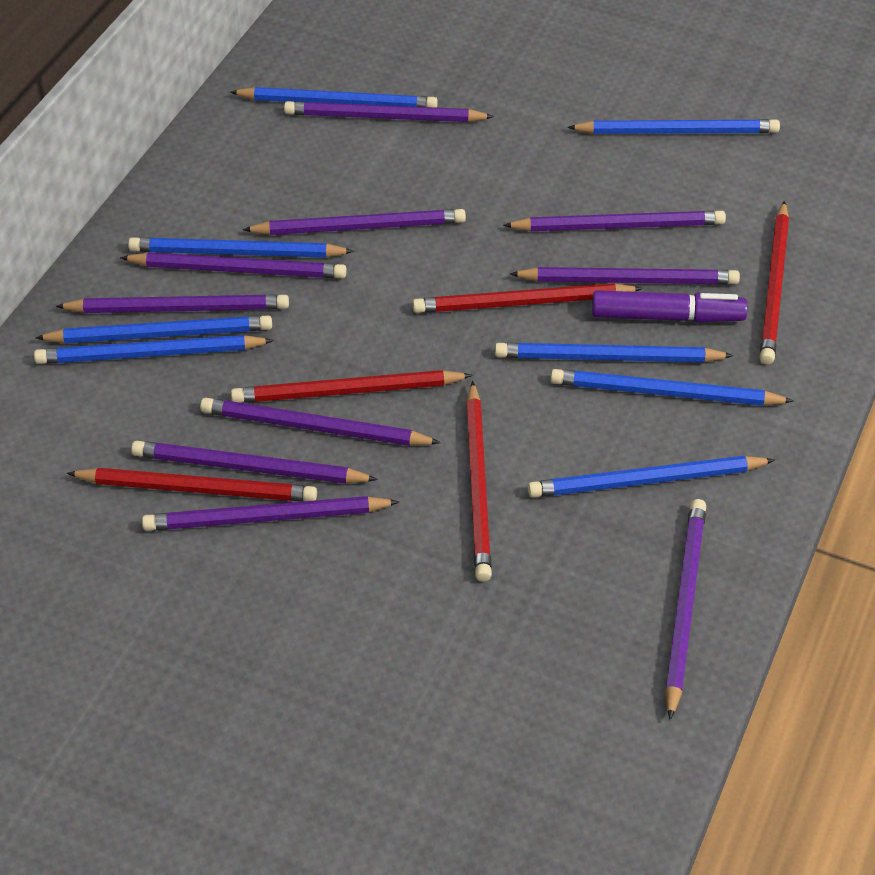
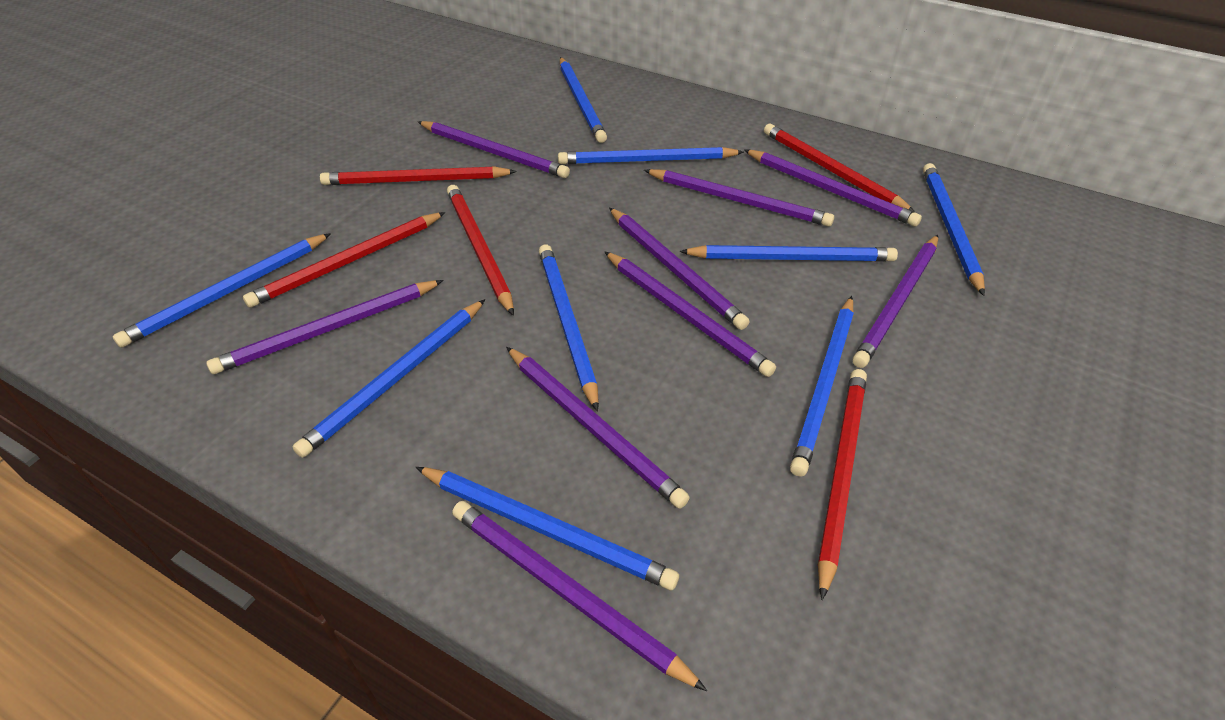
blue pencil: [34,335,274,364] [35,315,272,343] [128,237,354,258] [230,87,438,108] [495,343,734,363] [528,456,775,498] [551,369,794,406] [567,119,780,134] = 8 -> [113,233,331,348] [292,299,485,458] [416,467,679,590] [539,244,599,412] [558,147,744,164] [560,57,607,143] [679,245,898,262] [790,296,854,477] [923,163,985,296] = 9
purple marker: [592,290,748,323] = 1 -> none = 0
purple pencil: [55,294,289,313] [120,252,347,278] [131,441,378,484] [142,496,400,531] [200,398,441,446] [242,209,466,235] [284,101,494,122] [503,211,726,231] [510,267,740,284] [665,499,706,720] = 10 -> [206,280,444,374] [418,121,570,178] [452,501,707,691] [506,347,690,509] [604,251,776,377] [609,208,749,330] [644,169,834,227] [744,150,922,227] [853,235,938,368] = 9

